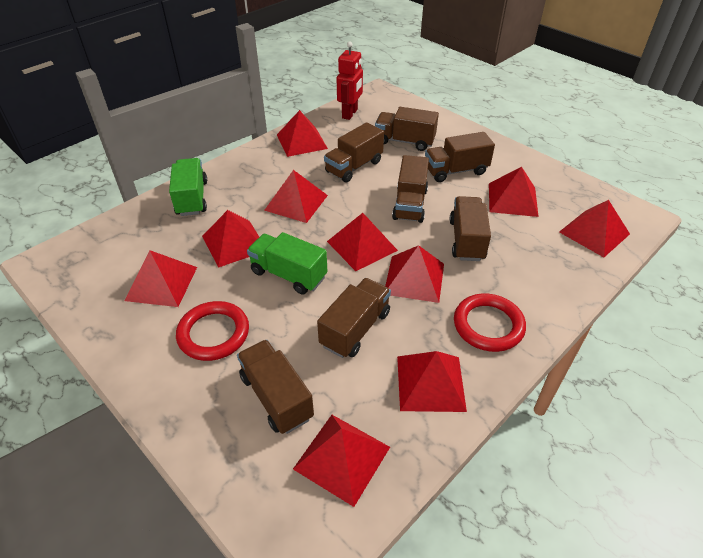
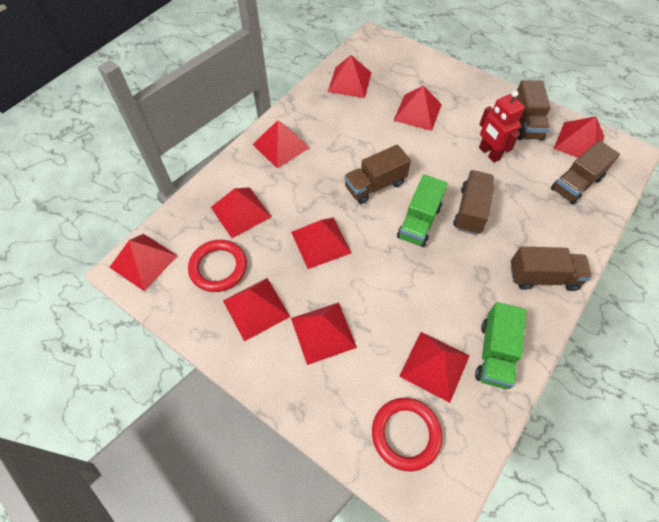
brown truck: [237,340,314,434] [317,278,391,358] [324,122,384,182] [375,107,439,151] [392,155,429,223] [425,132,495,182] [450,196,491,261] = 7 -> [344,144,411,204] [453,170,495,235] [510,246,592,291] [515,80,551,140] [551,141,620,204] = 5

